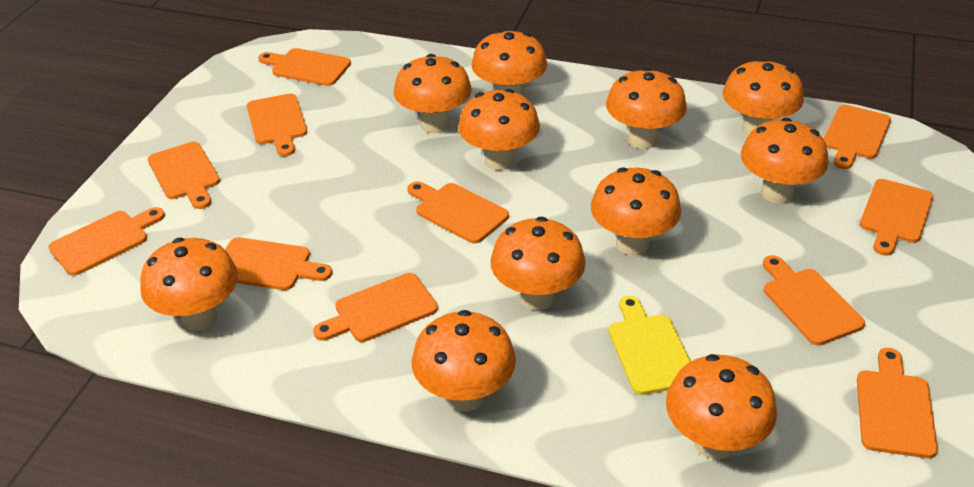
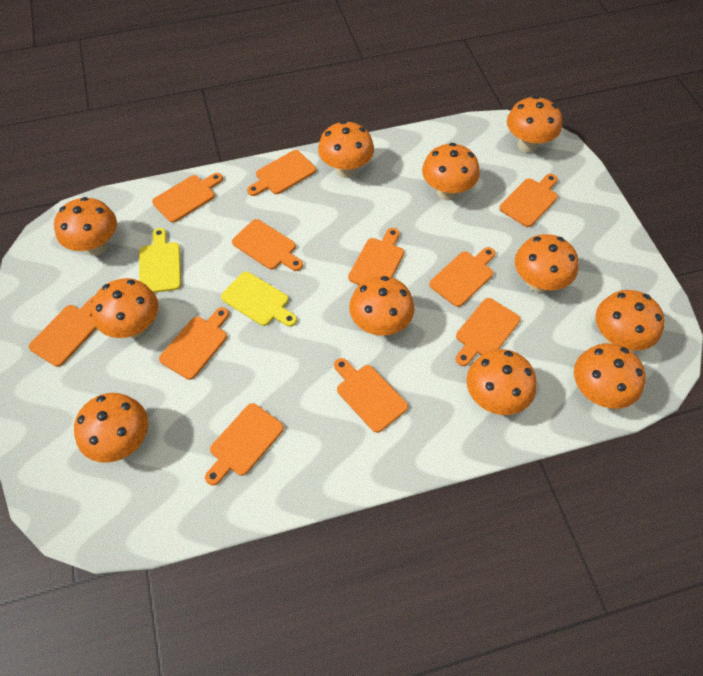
yellow cutting board: [609,296,691,395] = 1 -> [139,228,181,293] [221,271,297,327] = 2

